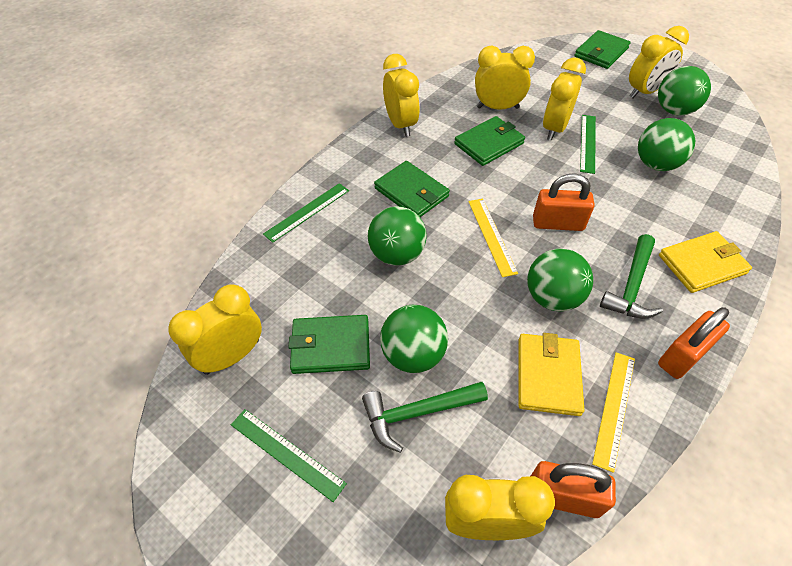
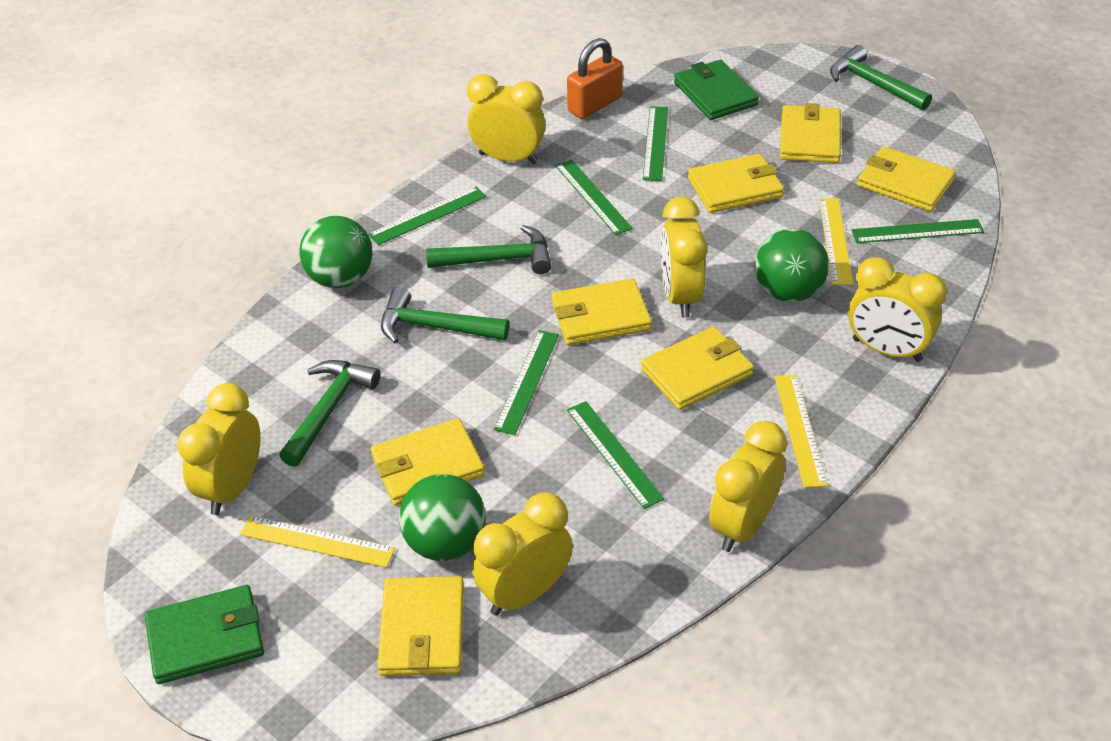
green ball: [368,206,427,266] [380,305,448,373] [527,249,593,312] [638,118,695,171] [658,66,711,116] = 5 -> [299,216,373,288] [399,474,486,561] [754,228,829,303] = 3
green hammer: [362,382,488,453] [600,234,663,318] = 2 -> [279,360,380,467] [381,287,509,343] [426,225,552,274] [830,45,932,111] = 4
green ruler: [231,409,347,502] [263,183,349,243] [580,115,596,174] = 3 -> [368,186,487,245] [494,330,559,435] [555,159,633,235] [567,401,664,509] [643,106,668,181] [852,219,984,243] = 6
green wallet: [288,315,370,374] [374,161,450,217] [454,116,525,166] [575,30,631,69] = 4 -> [145,585,264,684] [674,60,759,120] = 2
orange padlock: [531,461,616,518] [533,173,595,231] [658,307,730,379] = 3 -> [567,38,623,119] = 1
yellow ruler: [468,199,518,277] [592,352,635,473] = 2 -> [240,516,395,568] [775,375,828,488] [819,198,853,285] = 3
yellow wallet: [518,333,584,416] [659,231,752,293] = 2 -> [371,418,485,505] [377,576,464,676] [552,278,652,345] [641,327,754,410] [688,154,784,213] [780,103,841,163] [857,146,956,212] = 7

